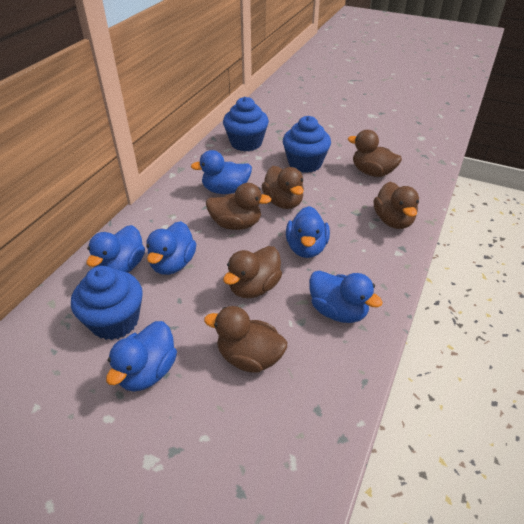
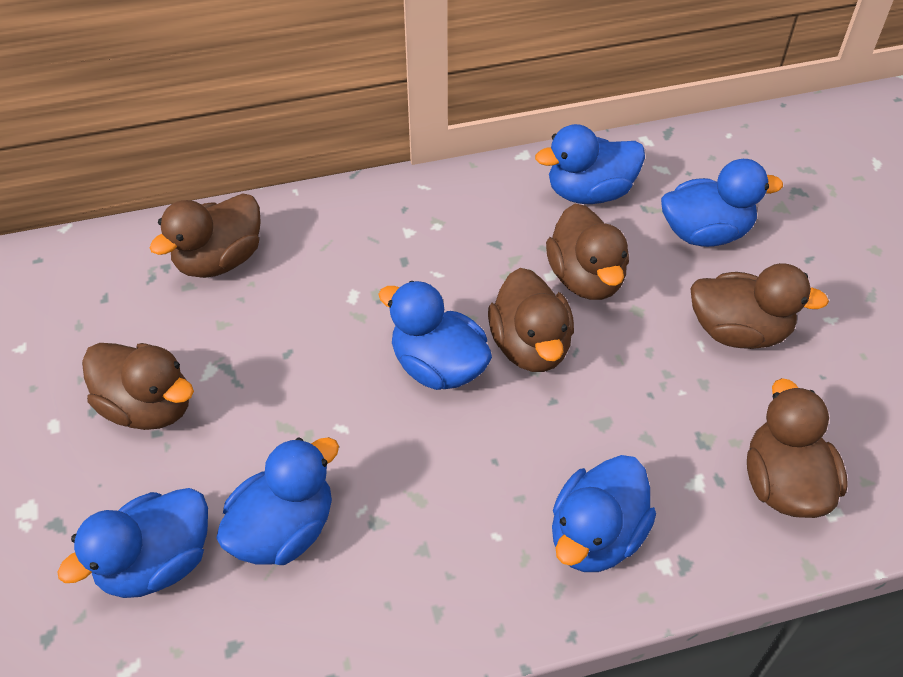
blue cupcake: [71,266,143,340] [223,97,269,151] [283,116,331,173] = 3 -> none = 0

